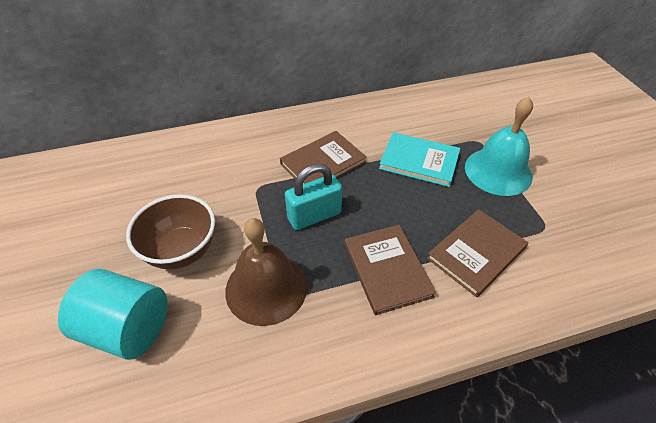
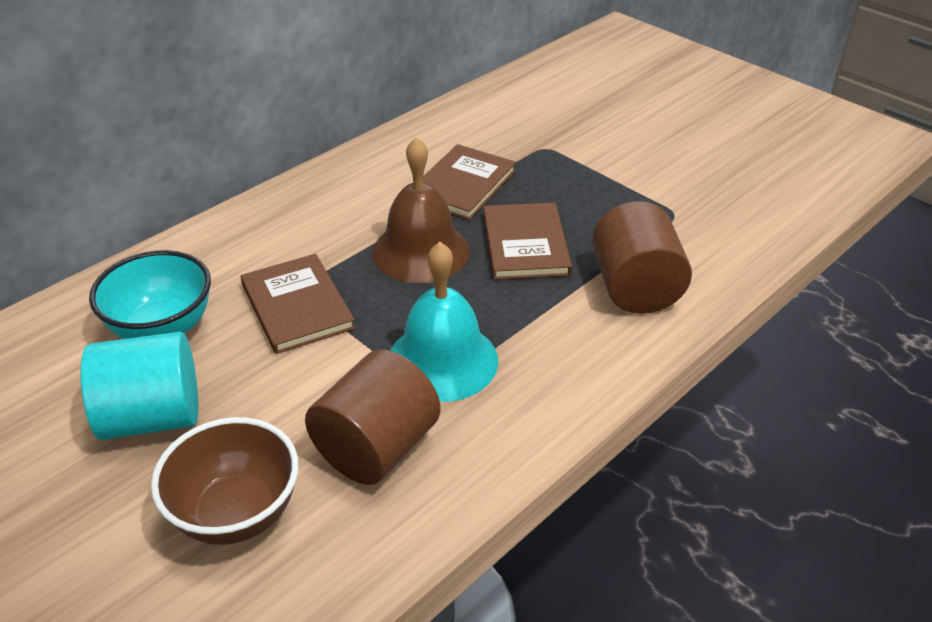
brown cylinder: none = 0 -> [305,349,441,485] [592,201,692,314] = 2
turquoise book: [379,132,460,187] = 1 -> none = 0
turquoise bowl: none = 0 -> [89,250,211,339] = 1
turquoise padlock: [285,164,342,230] = 1 -> none = 0

